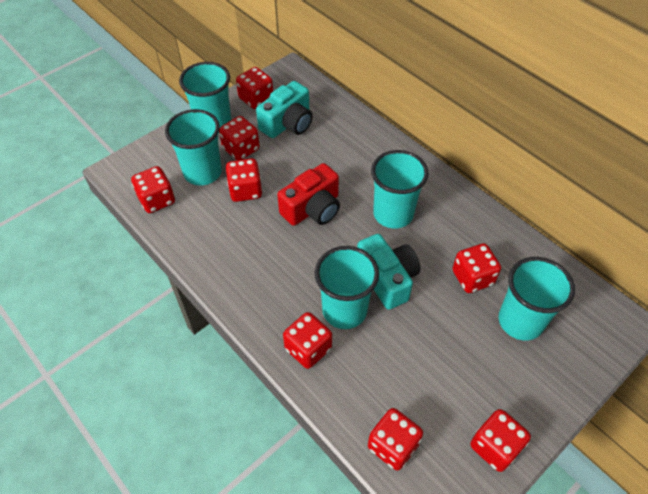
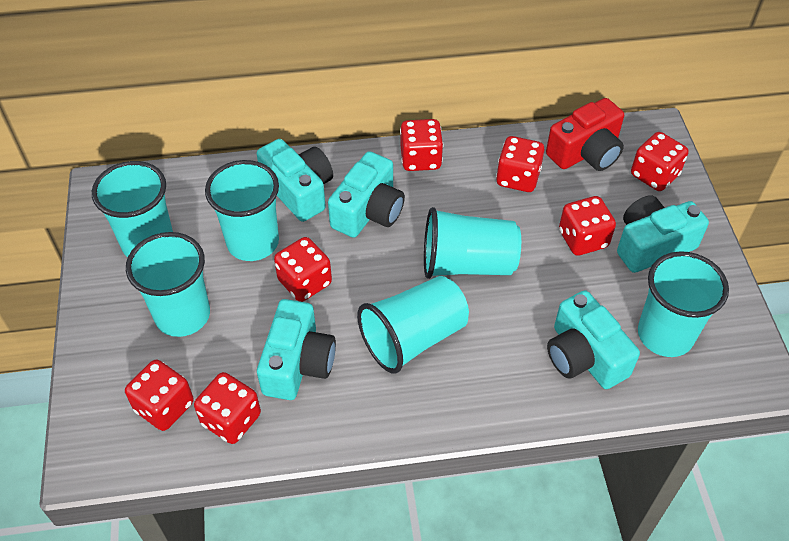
red dice: [131,166,175,213] [219,116,260,160] [226,158,262,202] [236,67,273,109] [283,312,332,369] [368,408,423,470] [453,243,501,293] [470,409,531,472] = 8 -> [125,360,194,431] [194,372,261,444] [274,237,332,302] [400,119,443,171] [496,136,544,192] [559,196,616,256] [631,132,688,191] = 7
turquoise camera: [256,81,313,138] [357,234,421,310] = 2 -> [257,139,333,222] [257,299,336,400] [328,151,405,238] [547,290,640,389] [617,195,709,273] = 5
turquoise cup: [165,109,222,185] [179,62,231,134] [315,246,379,329] [371,150,429,229] [499,257,575,340] = 5 -> [92,161,173,257] [126,232,210,337] [205,160,279,261] [357,276,469,374] [424,207,521,279] [638,251,729,357] = 6

